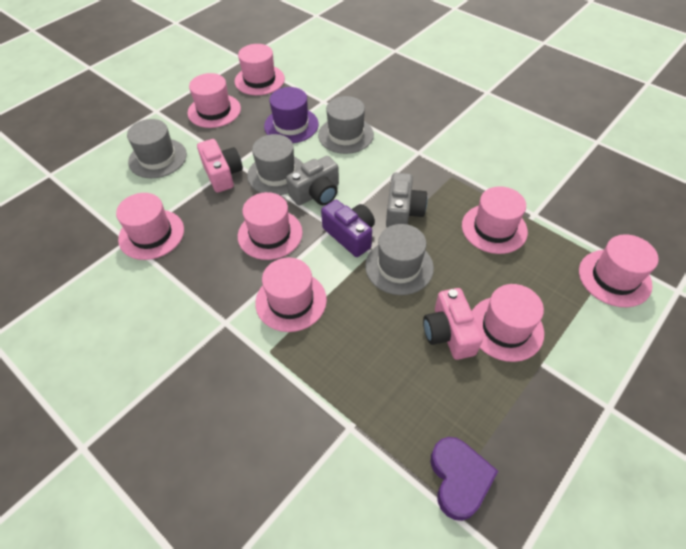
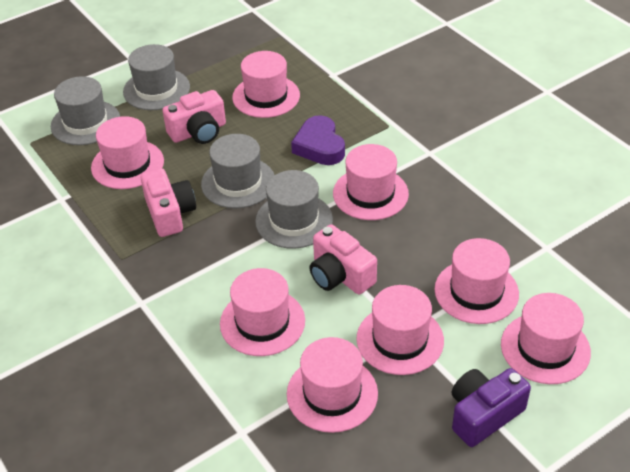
grey camera: [286,156,339,206] [386,173,427,228] = 2 -> none = 0
pink camera: [197,139,243,193] [423,288,483,360] = 2 -> [141,168,196,237] [162,90,226,144] [310,224,377,294] = 3
purple hat: [264,87,319,143] = 1 -> none = 0

